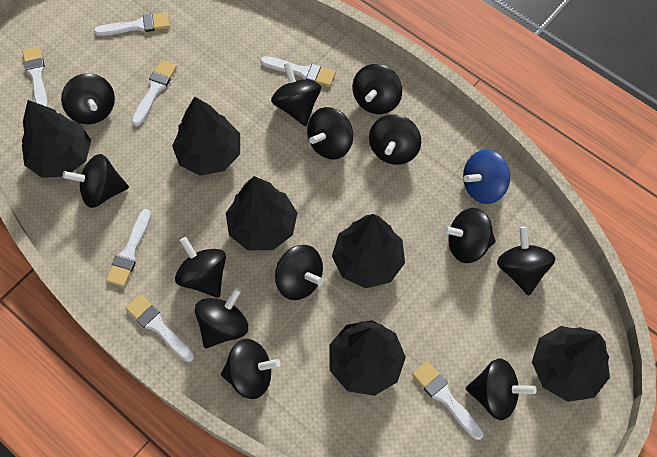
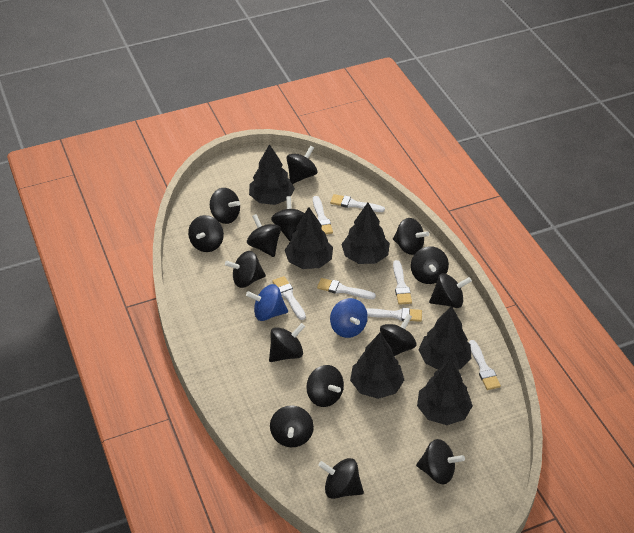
black spinning top: [61,73,115,124] [62,154,129,208] [175,237,226,298] [195,287,248,348] [221,339,280,399] [271,63,321,126] [275,245,324,300] [307,107,353,160] [352,64,402,114] [369,114,421,165] [443,208,496,263] [465,358,537,420] [497,226,555,295] = 13 -> [188,215,224,252] [210,188,240,224] [225,251,266,288] [247,214,281,257] [269,323,305,362] [270,405,314,447] [271,196,305,241] [286,145,317,184] [306,365,344,407] [318,458,364,499] [380,314,417,356] [393,218,429,255] [411,246,449,284] [416,439,465,484] [429,273,472,308] = 15
blue spinning top: [463,149,510,204] = 1 -> [246,284,288,321] [330,298,368,338] = 2

